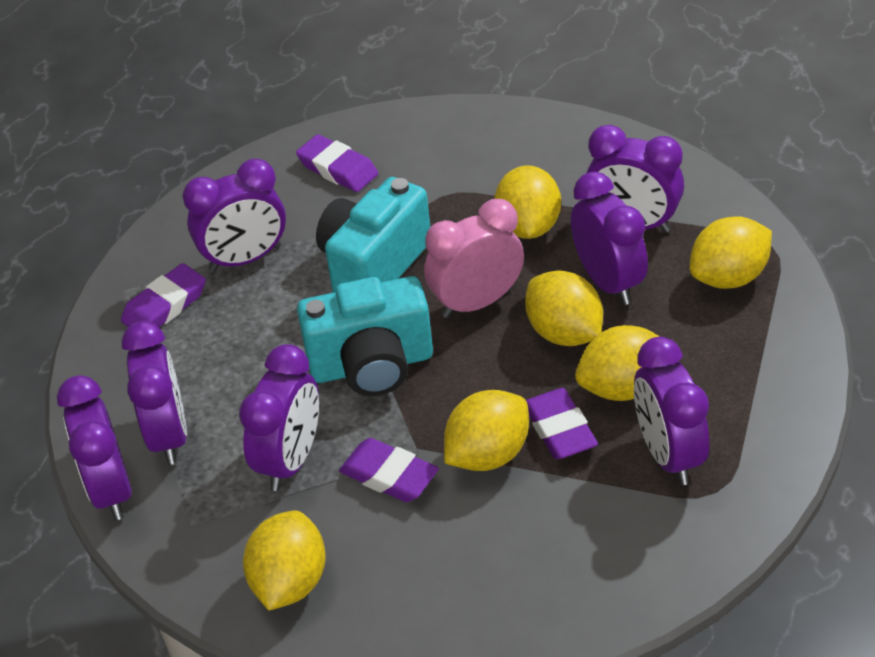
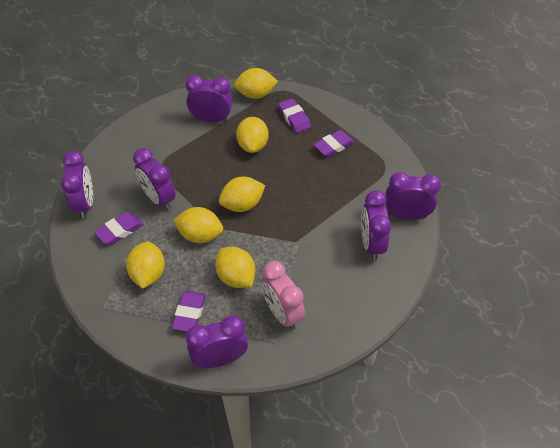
purple clock: [57,375,132,520] [122,321,187,465] [183,159,286,272] [239,344,319,491] [571,171,648,305] [587,125,684,233] [634,337,709,485] = 7 -> [61,151,93,219] [133,148,176,210] [185,75,233,122] [186,315,248,368] [361,190,391,261] [385,172,441,220] = 6
turquoise camera: [297,276,433,396] [316,177,430,293] = 2 -> none = 0

